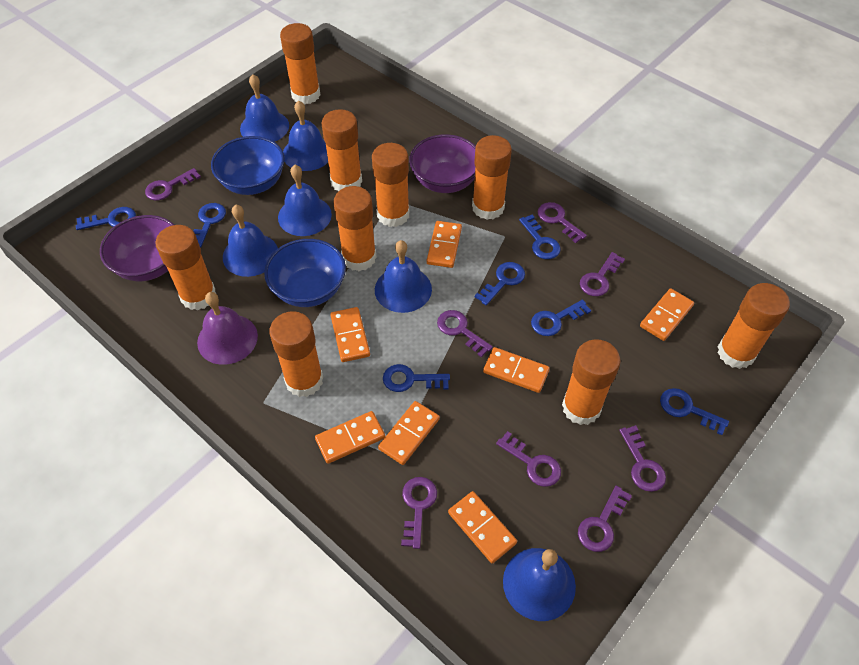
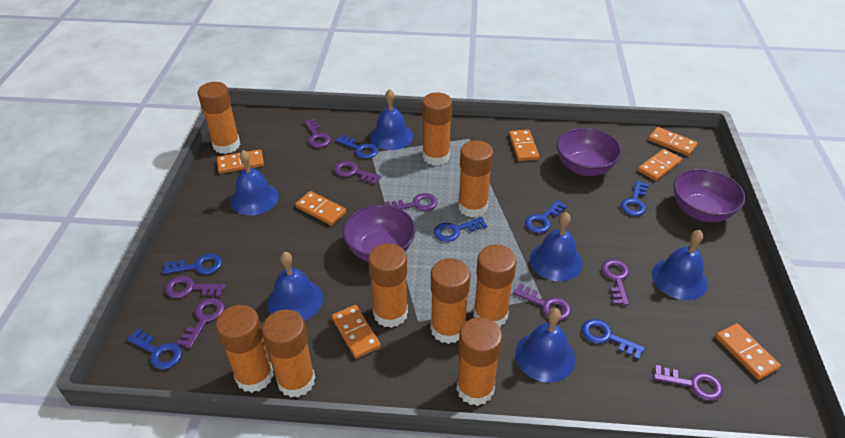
blue bowl: [211,136,285,195] [264,239,346,307] = 2 -> none = 0
purple bell: [197,292,258,365] = 1 -> none = 0
purple bowl: [100,215,174,281] [409,134,476,193] = 2 -> [343,205,416,262] [557,128,622,176] [674,169,746,222] = 3

